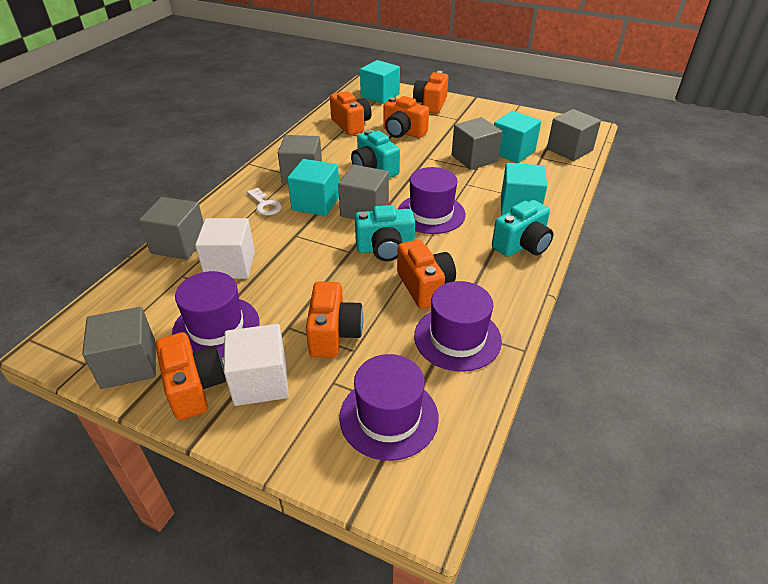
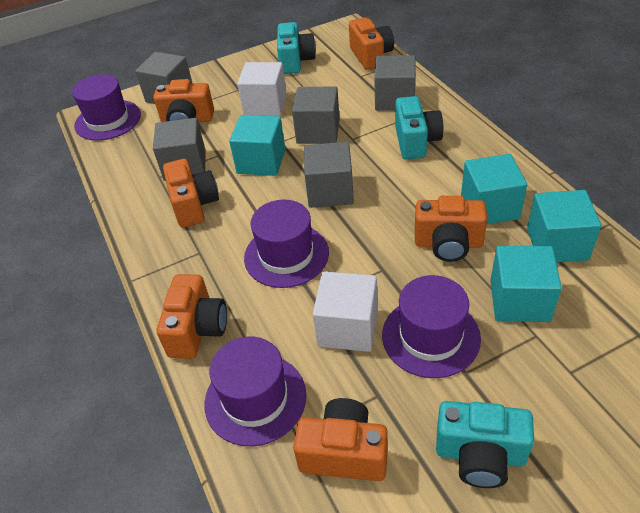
grey cube: [82,307,156,389] [139,197,204,260] [278,135,322,184] [338,165,389,219] [452,117,502,170] [547,109,601,161] = 6 -> [135,52,192,104] [153,118,206,181] [292,86,340,144] [304,142,354,208] [374,55,416,111] = 5
white key: [247,188,282,215] = 1 -> none = 0

